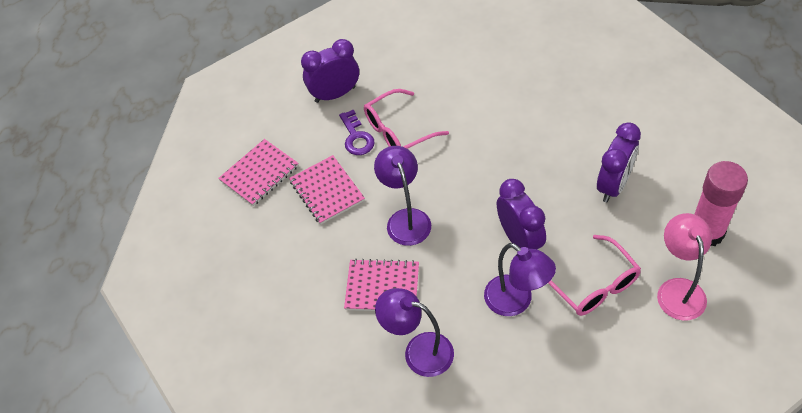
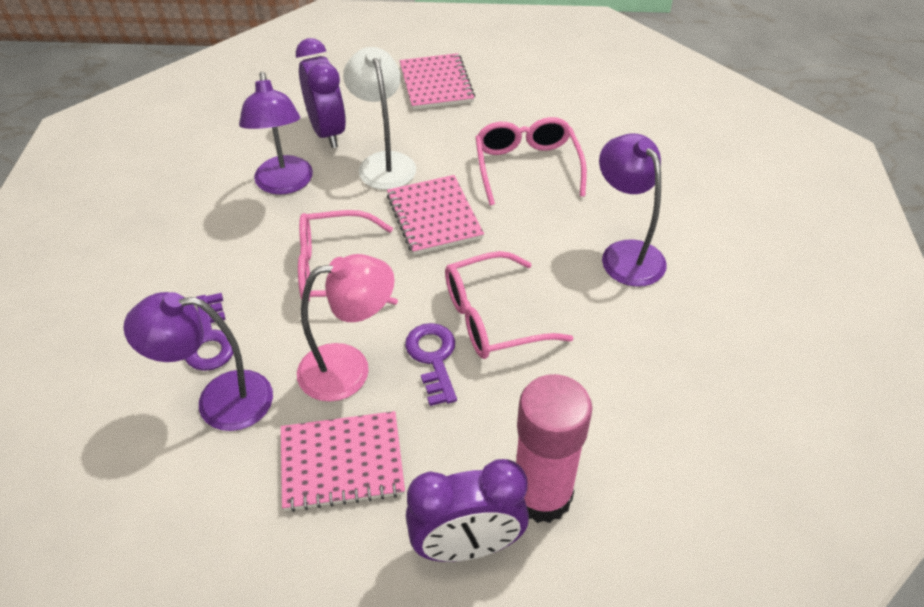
pink glasses: [364,89,449,149] [548,235,641,316] = 2 -> [298,210,398,305] [445,251,573,359] [475,117,587,206] = 3
purple clock: [301,39,359,103] [497,179,546,249] [597,122,641,202] = 3 -> [296,38,346,148] [406,459,529,562] = 2
purple key: [339,109,375,155] = 1 -> [185,293,233,371] [405,323,457,406] = 2
white lamp: none = 0 -> [343,47,416,190] = 1

